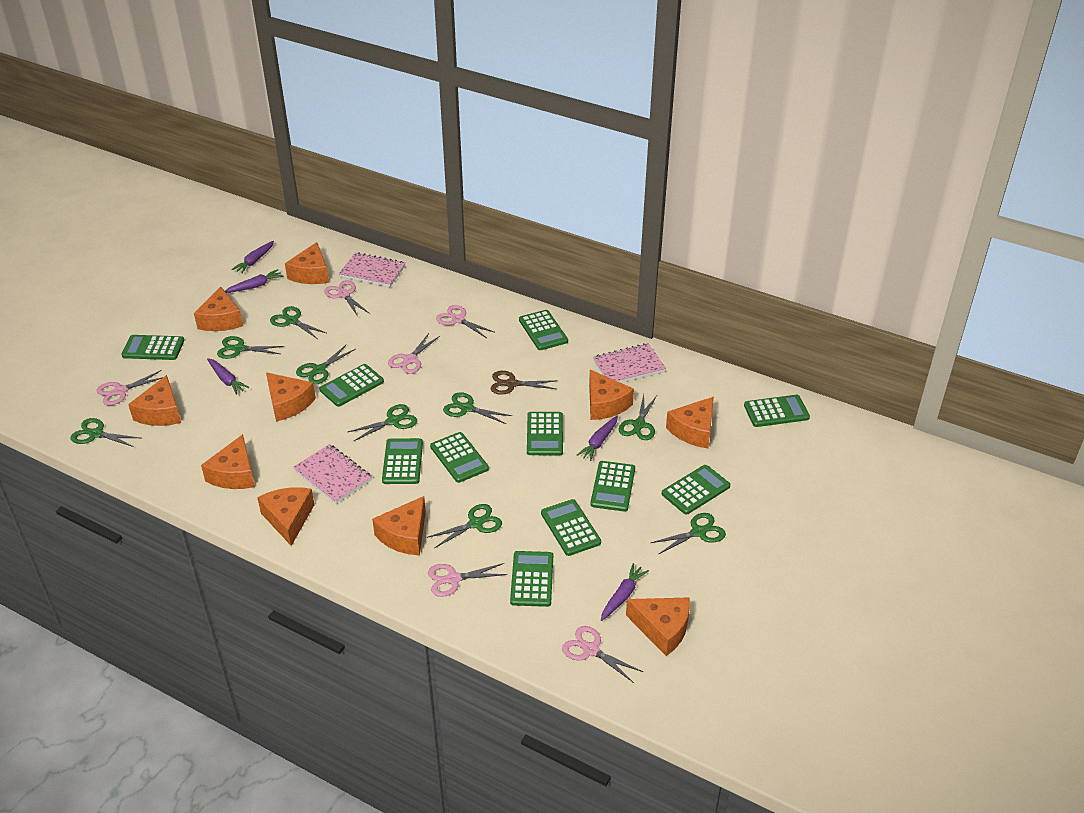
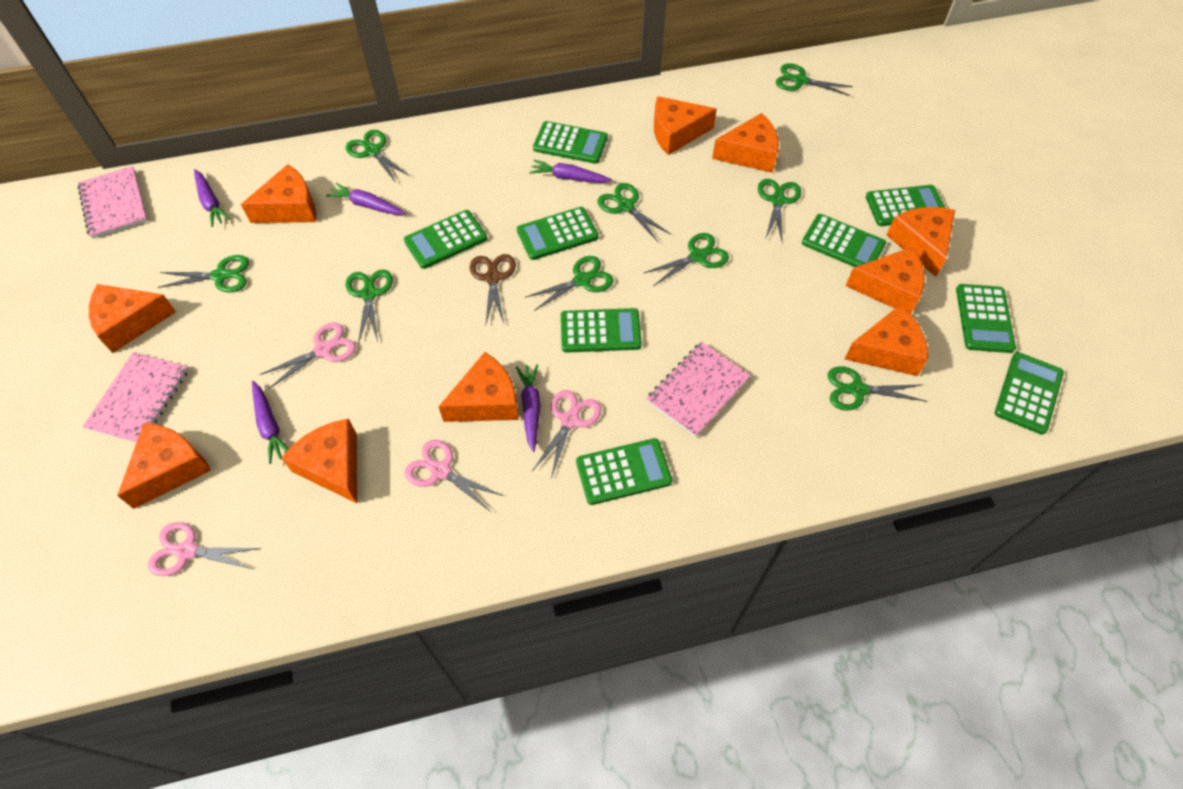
green calculator: [121,335,184,360] [319,364,384,407] [382,438,423,484] [430,432,489,483] [510,551,553,607] [519,310,568,350] [527,412,563,455] [541,499,601,556] [590,461,635,512] [662,465,730,515] [744,395,810,427] = 11 -> [404,210,487,269] [517,207,599,260] [533,121,608,164] [561,308,642,353] [576,438,672,505] [802,214,886,267] [866,185,945,226] [956,284,1016,353] [995,352,1064,435] = 9
pink scissors: [96,370,163,406] [324,280,369,317] [388,333,440,374] [428,563,508,597] [436,305,494,338] [562,626,643,683] = 6 -> [148,522,261,576] [260,322,356,389] [405,440,503,513] [532,390,601,479] = 4

